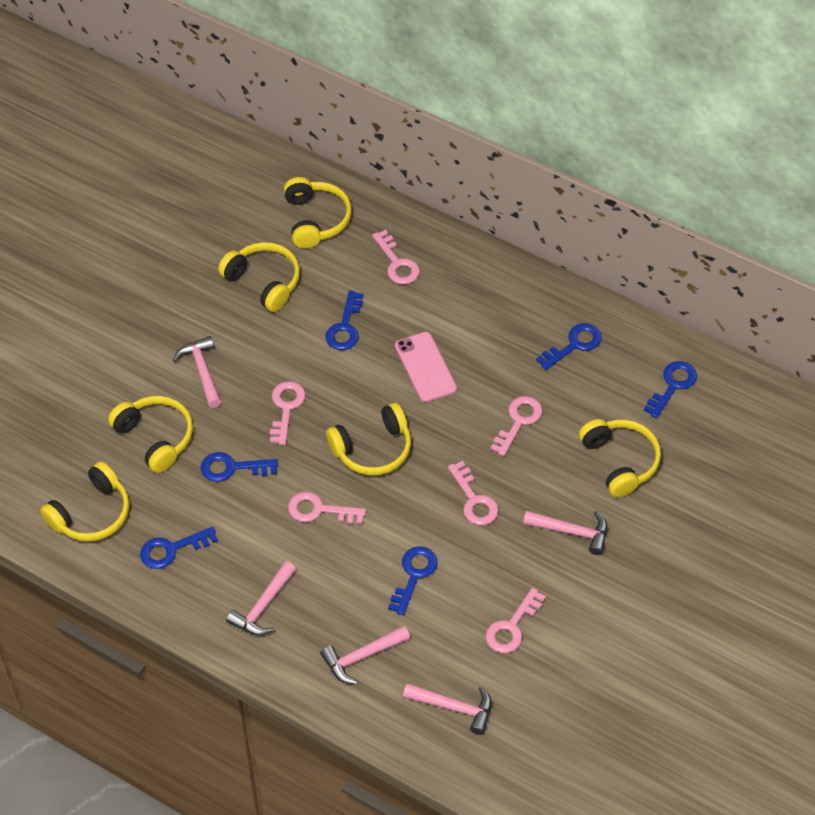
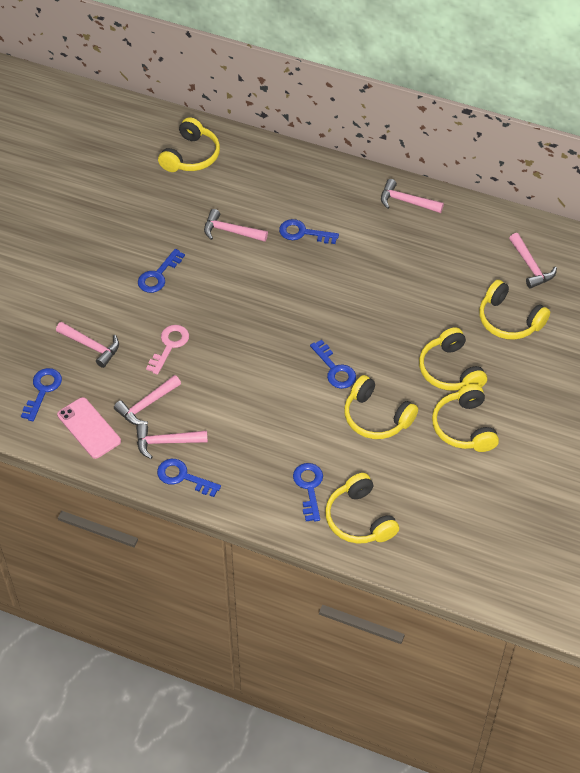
pink hammer: [173,336,222,408] [226,561,296,635] [320,626,410,684] [403,683,492,735] [523,510,607,555] = 5 -> [56,322,119,368] [114,375,181,425] [136,424,208,459] [204,209,268,242] [381,179,444,213] [509,233,557,289] = 6
pink key: [270,381,306,445] [288,492,366,524] [372,230,420,284] [448,461,499,525] [486,588,546,653] [490,396,543,456] = 6 -> [146,325,189,375] = 1

